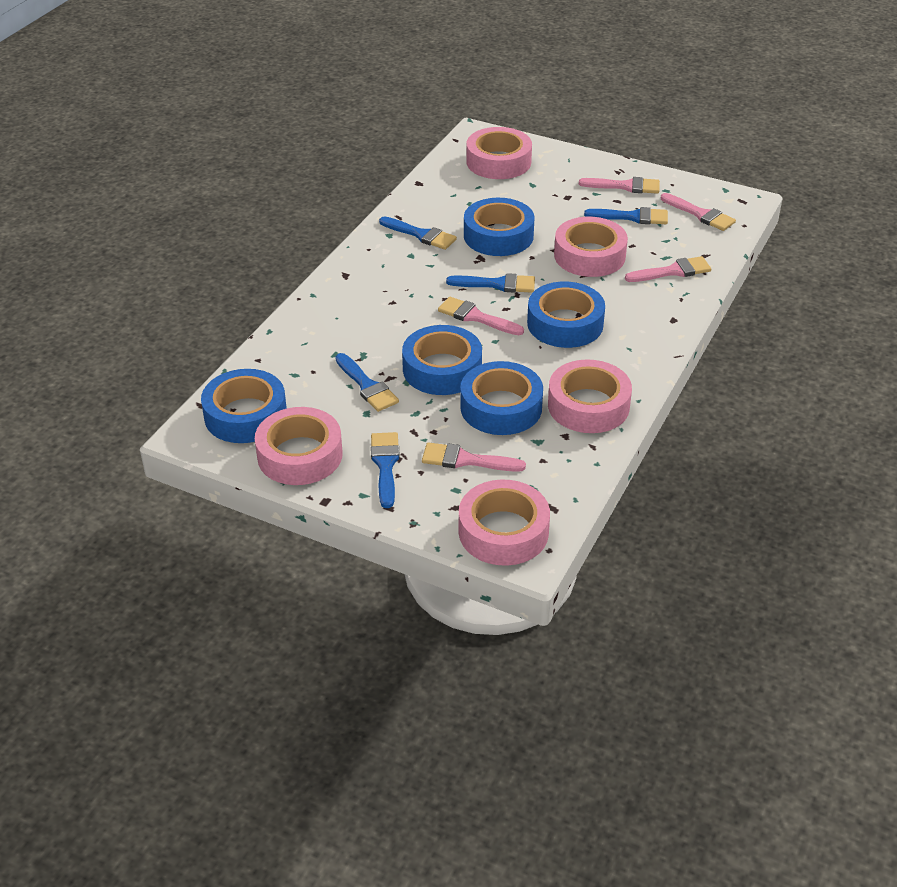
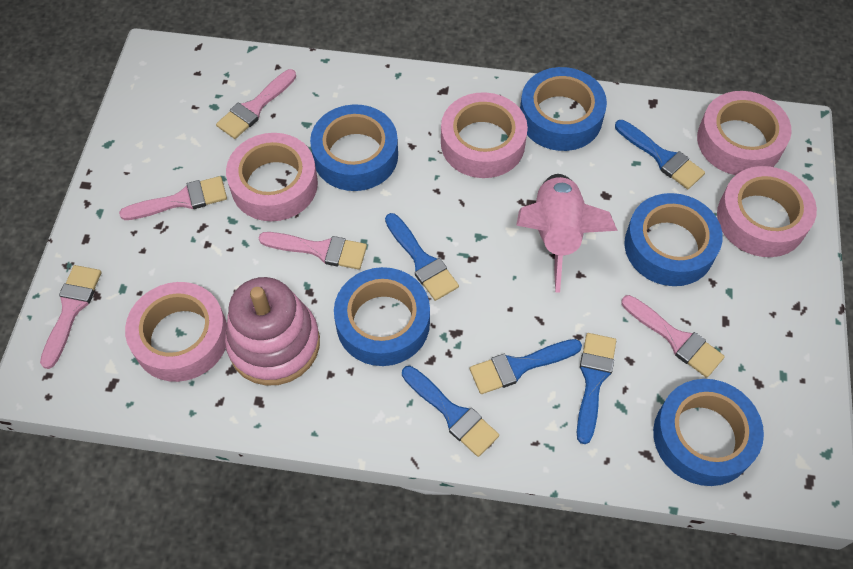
pink rocket: none = 0 -> [516,174,618,293] = 1
pink stacking toy: none = 0 -> [225,277,320,385] = 1

